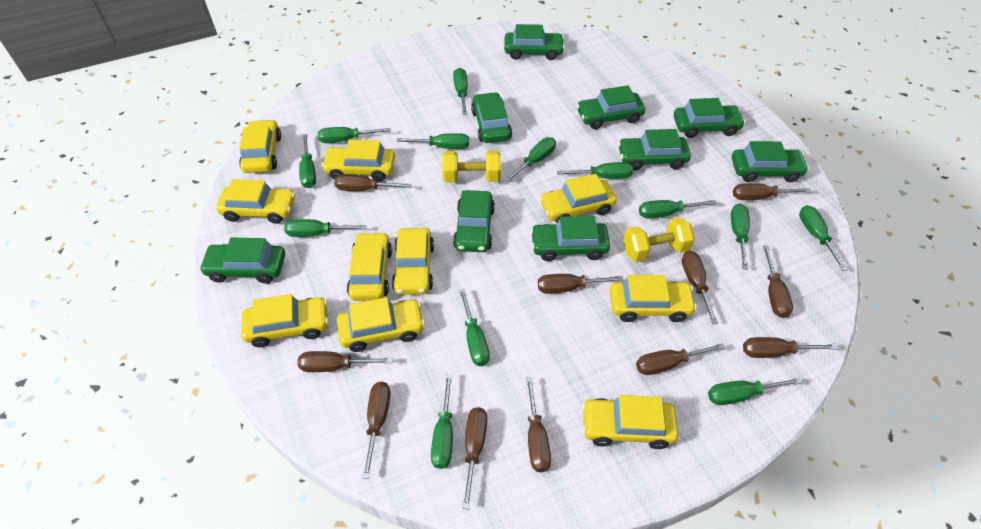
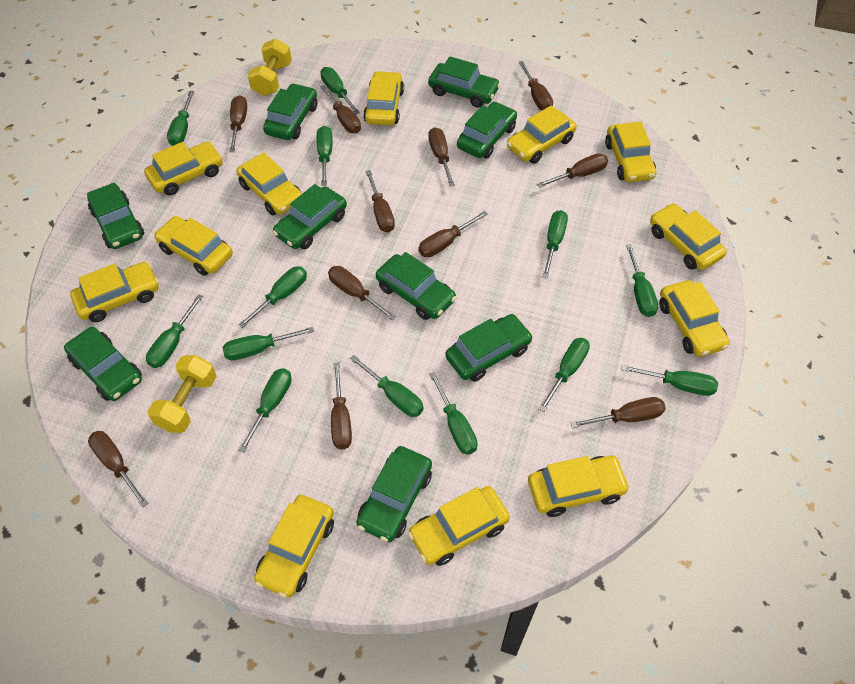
yellow car: [216,179,295,224] [239,119,281,173] [241,294,329,348] [321,140,395,181] [337,297,425,352] [347,232,392,301] [392,228,434,295] [539,174,617,223] [582,395,679,449] [609,275,697,322] = 10 -> [70,262,159,322] [144,141,223,196] [154,216,233,276] [236,152,302,215] [254,495,334,597] [363,71,404,125] [408,486,510,566] [507,105,577,164] [528,455,630,517] [605,121,656,182] [650,203,727,270] [659,280,730,357] = 12

